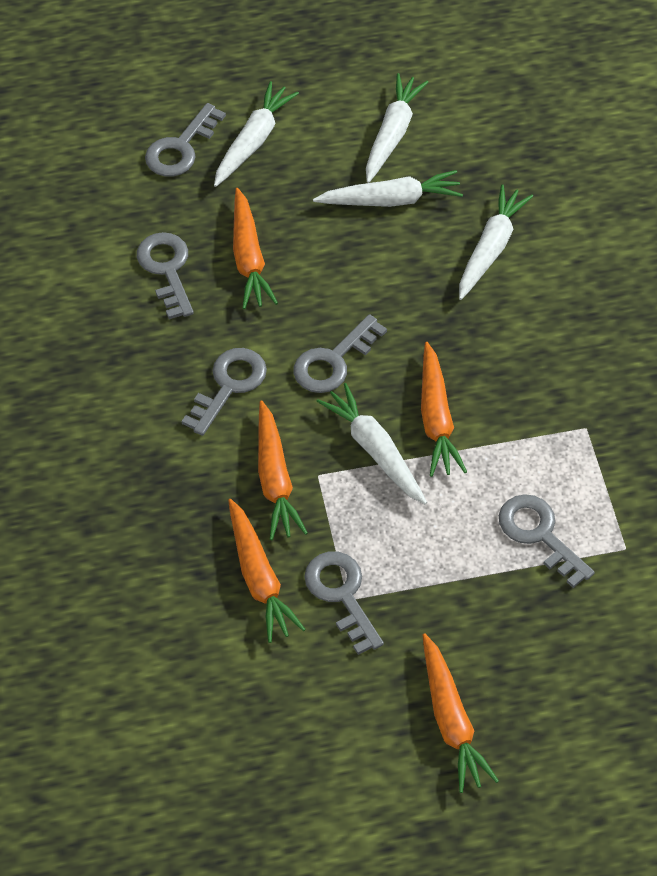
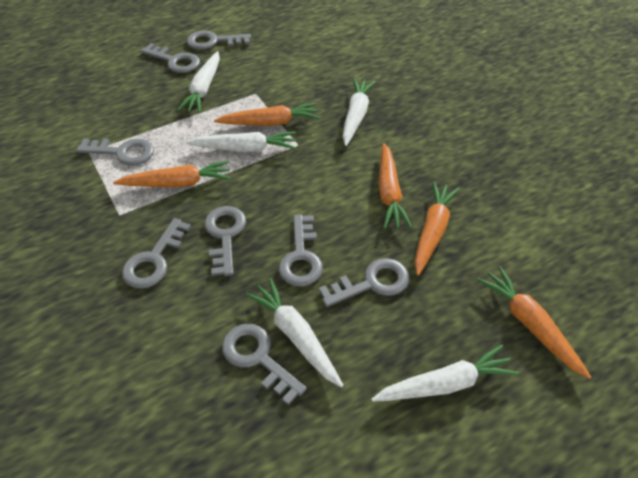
grey key: [137,232,194,319] [145,103,226,177] [181,348,267,436] [294,314,387,393] [304,551,384,655] [499,494,595,588] = 6 -> [76,138,154,166] [122,218,191,289] [141,43,200,73] [187,30,251,50] [205,206,246,276] [222,324,307,405] [279,214,323,287] [319,258,409,307] = 8

